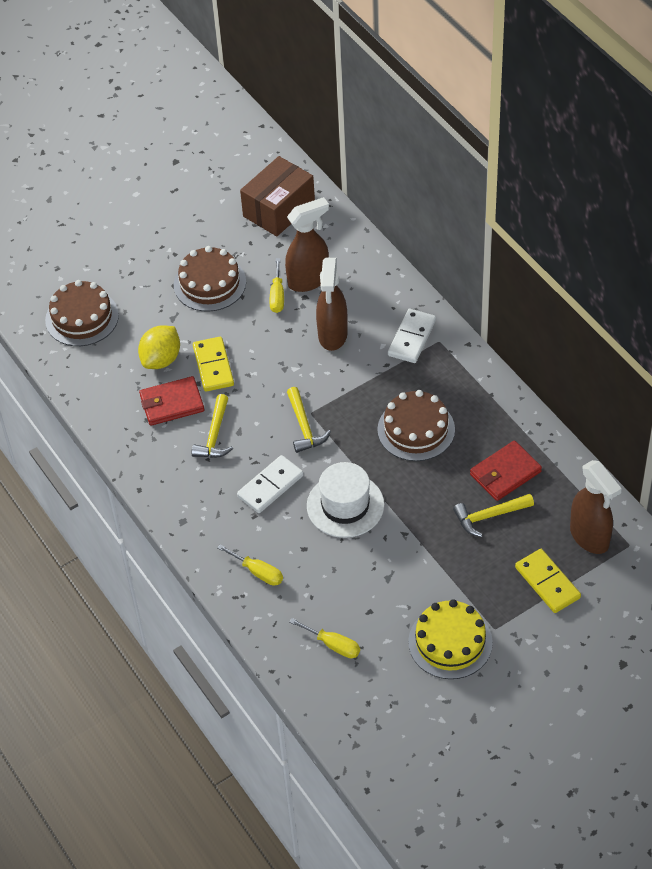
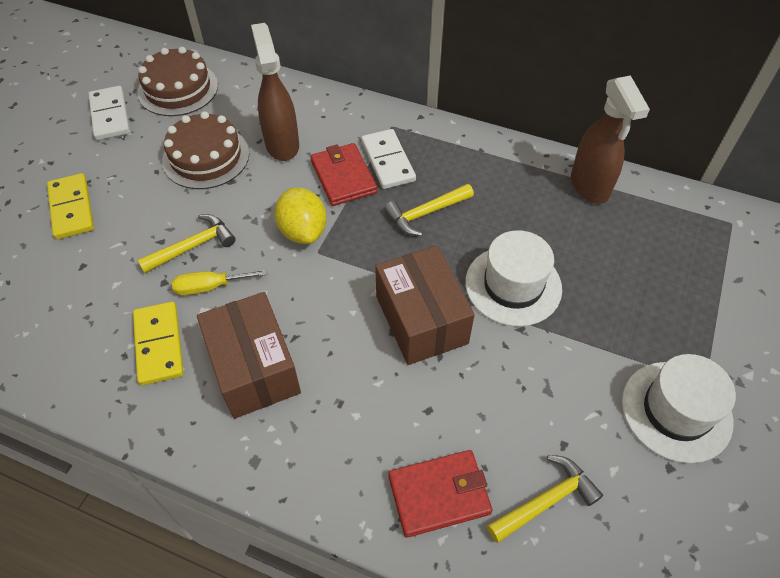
brown box: [240,156,315,236] = 1 -> [197,292,301,419] [375,246,475,365] = 2
brown cake: [45,280,119,346] [174,246,246,312] [377,390,455,461] = 3 -> [137,47,218,116] [162,111,249,189] = 2
brown spray bottle: [285,197,329,292] [316,258,348,351] [570,460,622,554] = 3 -> [251,23,299,161] [571,76,650,204] = 2
white hat: [307,462,384,538] = 1 -> [465,230,562,327] [622,354,736,463] = 2
yellow cake: [408,599,493,679] = 1 -> none = 0
yellow screwdriver: [217,544,283,586] [270,258,284,313] [289,618,360,658] = 3 -> [172,269,267,296] = 1

